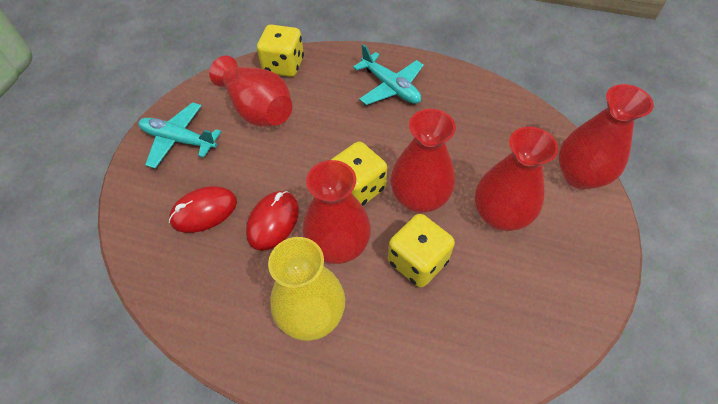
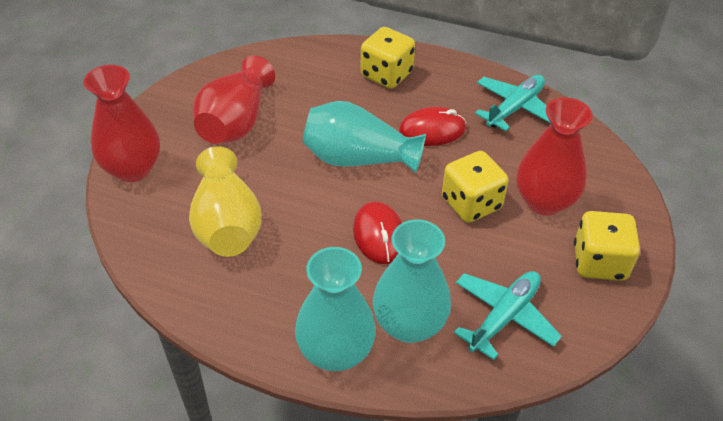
red vase: [209,56,292,127] [302,160,371,264] [391,109,456,213] [475,127,558,231] [558,84,654,190] = 5 -> [84,65,160,182] [193,55,275,144] [516,97,593,216] = 3
turquoise vase: none = 0 -> [295,247,376,371] [303,101,426,173] [373,219,451,343] = 3

